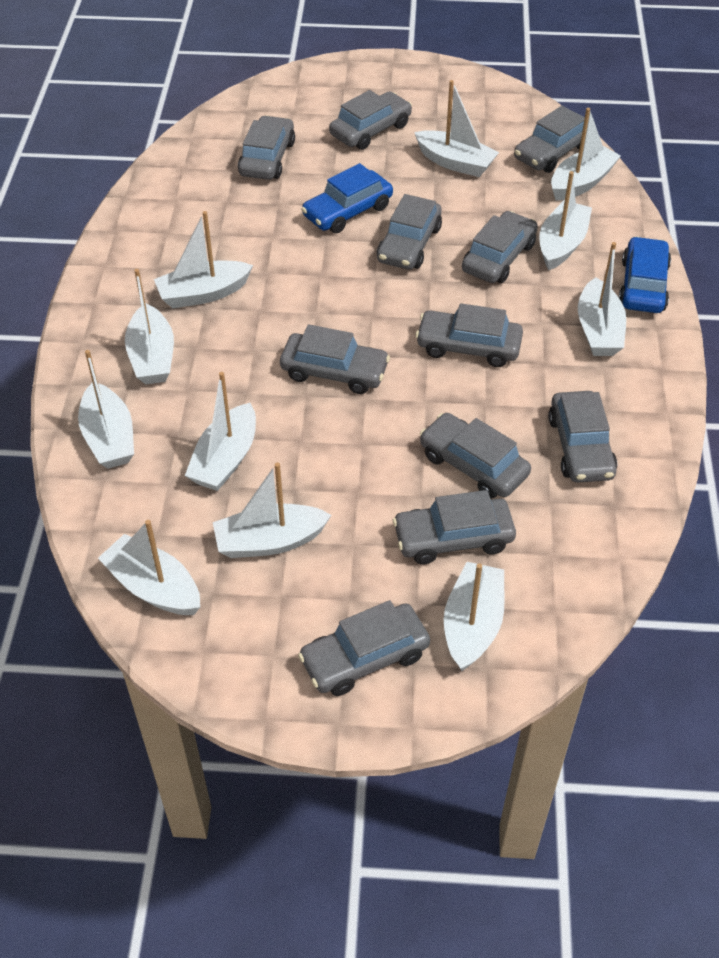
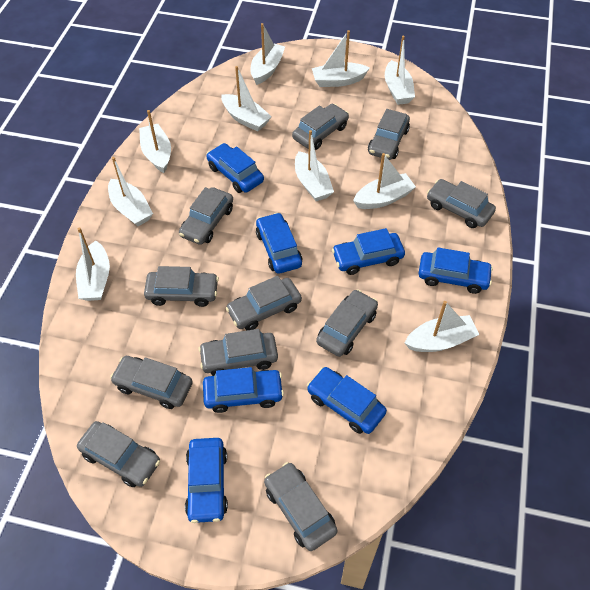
blue car: [301,163,393,234] [619,236,671,313] = 2 -> [185,438,228,523] [203,367,284,413] [206,143,264,193] [256,212,302,274] [307,367,387,434] [332,228,405,275] [419,248,493,294] = 7
white boat: [78,350,134,469] [98,520,200,615] [125,269,174,385] [154,211,253,308] [185,372,256,491] [213,462,331,558] [414,80,499,177] [444,562,505,671] [539,171,592,270] [551,108,621,201] [578,242,626,356] = 11 -> [76,227,110,301] [108,157,153,226] [139,110,171,173] [221,66,272,132] [251,23,285,85] [295,130,334,201] [312,30,370,87] [353,153,416,209] [385,36,415,105] [405,301,480,352] = 10

